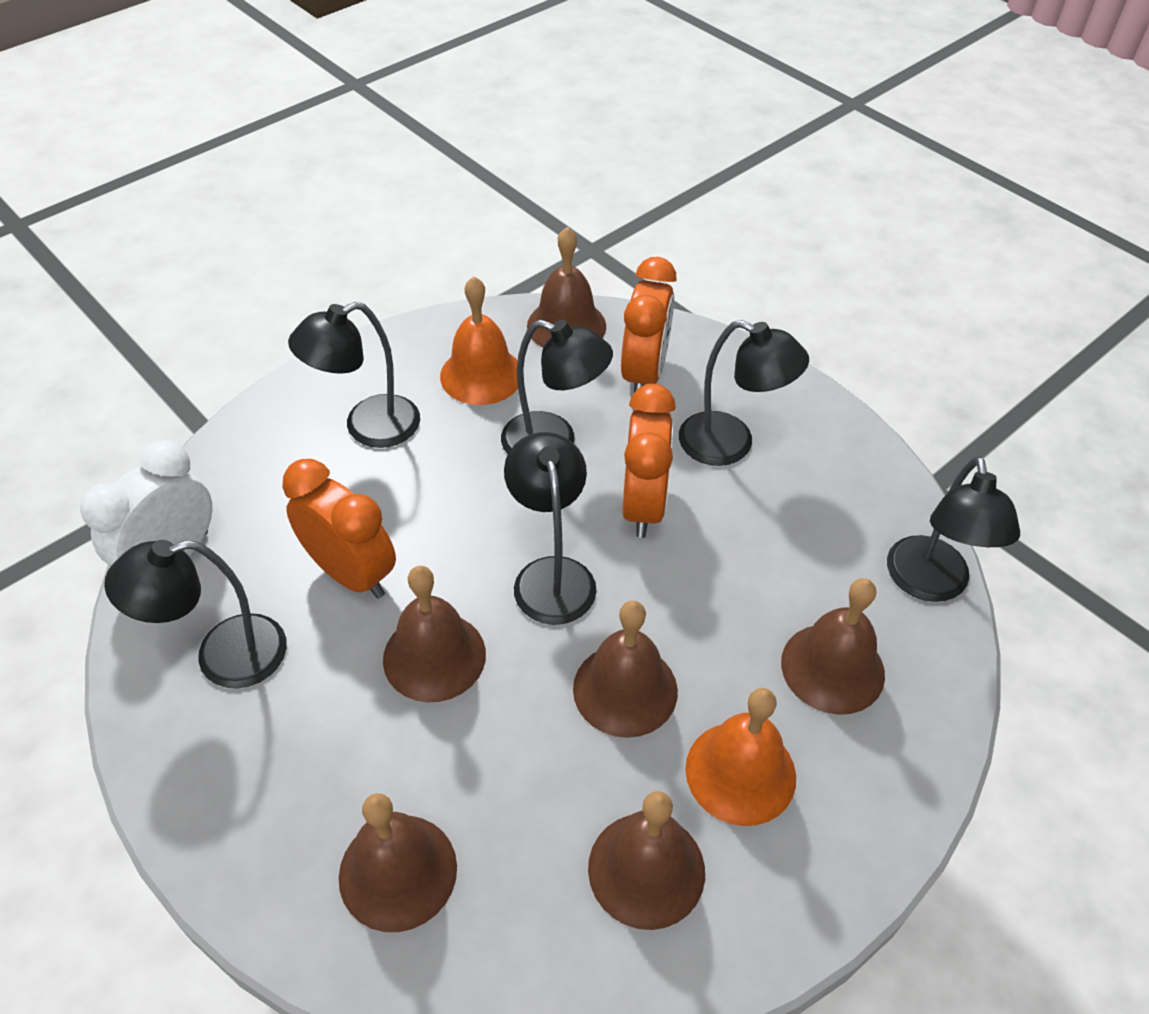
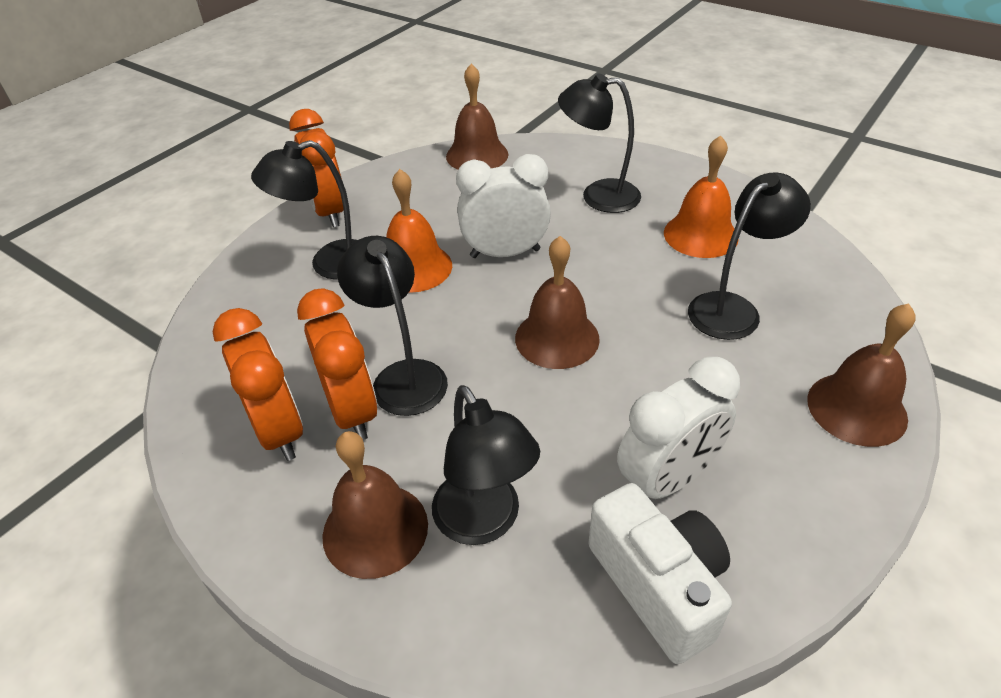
black lamp: [104,540,287,688] [288,302,420,448] [501,320,613,454] [504,432,597,625] [679,320,809,466] [887,456,1020,602] = 6 -> [251,140,357,280] [337,236,448,416] [432,385,540,545] [558,74,641,213] [688,172,811,340] = 5
brown bell: [339,793,457,932] [383,566,486,702] [527,227,606,348] [573,601,678,738] [588,791,705,930] [781,578,885,715] = 6 -> [322,431,428,579] [446,64,508,170] [515,236,600,369] [807,303,916,447] = 4
white camera: none = 0 -> [588,483,732,664] = 1
white clock: [80,440,212,566] = 1 -> [456,154,551,258] [617,357,740,499] = 2

